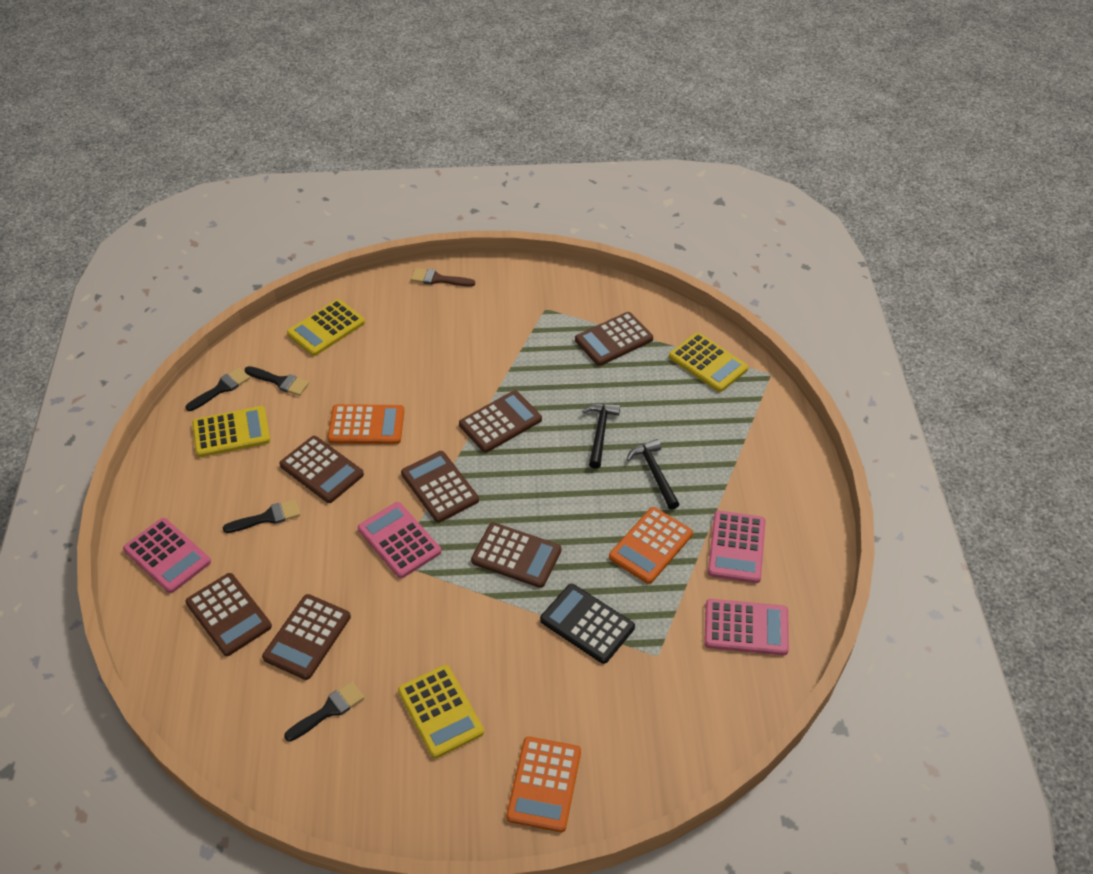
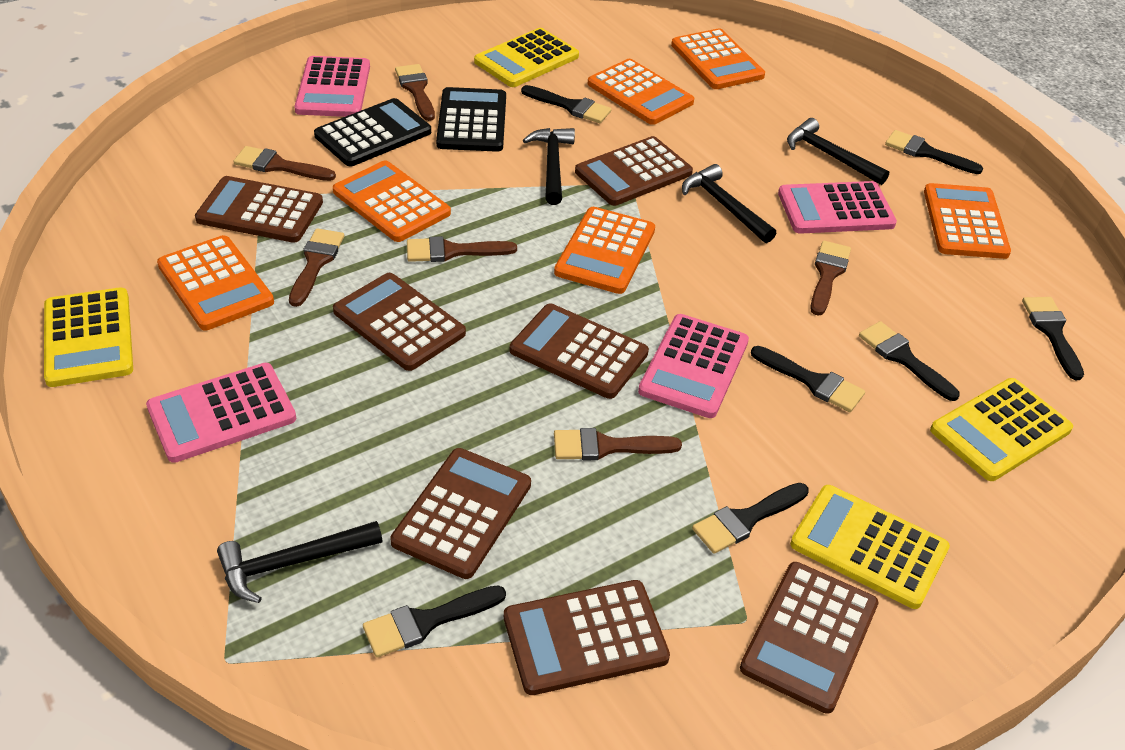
black brush: [186,368,250,411] [223,499,300,533] [244,366,309,396] [284,681,364,742] = 4 -> [363,585,506,657] [521,85,612,123] [692,483,809,554] [751,346,865,412] [859,321,960,401] [885,130,983,174] [1022,297,1084,380] = 7
black calculator: [540,584,635,664] = 1 -> [314,98,431,166] [436,87,506,152] = 2
black hammer: [582,403,620,469] [627,439,679,510] = 2 -> [217,521,382,603] [523,128,575,205] [682,164,776,243] [787,118,889,185] = 4
brown brush: [411,268,475,287] = 1 -> [233,146,336,181] [289,228,344,307] [395,64,435,121] [407,236,517,262] [554,428,682,460] [810,241,851,316] = 6
orange calculator: [328,404,404,444] [506,736,581,832] [609,507,693,584] = 3 -> [157,235,274,330] [333,160,451,242] [554,207,655,294] [588,59,694,125] [671,28,765,89] [924,183,1011,259] = 6

